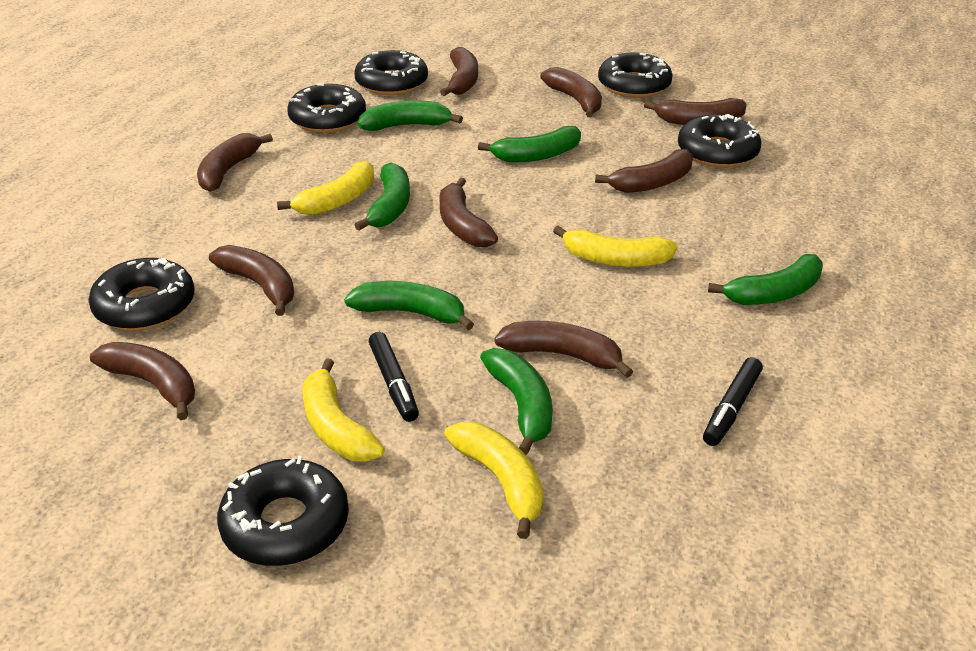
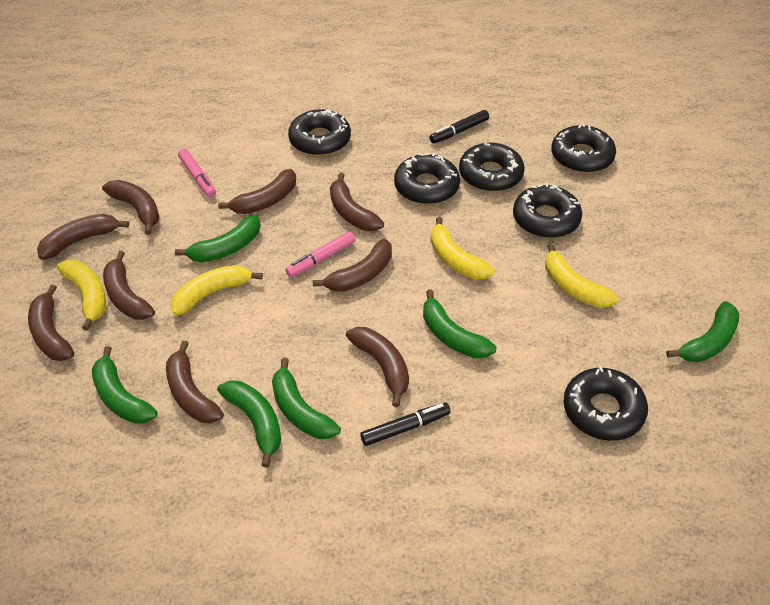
pink marker: none = 0 -> [178,148,216,197] [285,231,356,277] = 2

